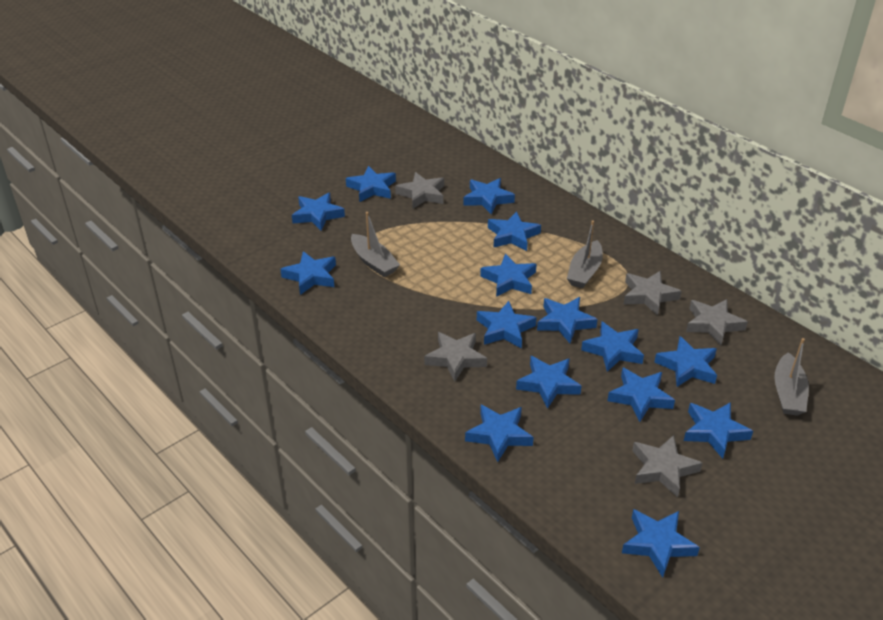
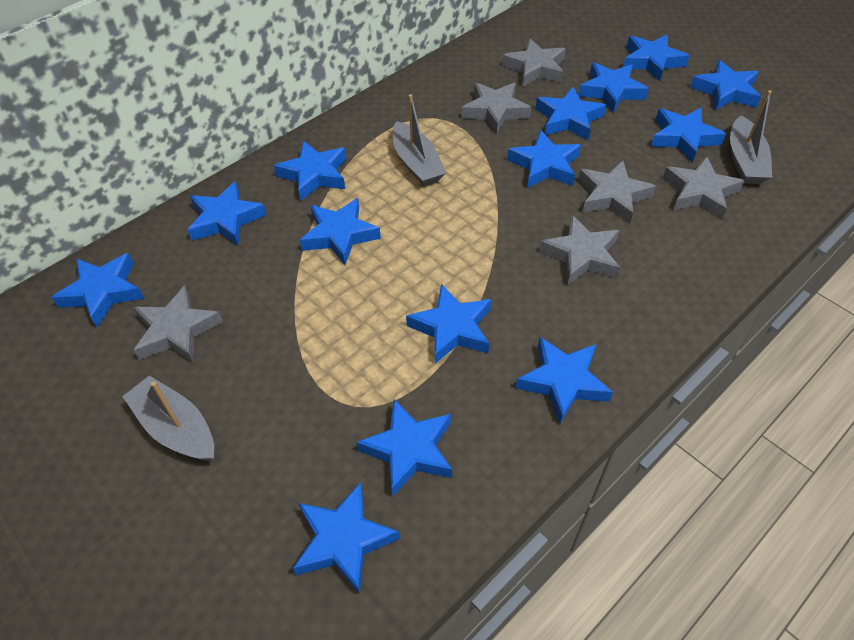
blue star: [280,251,336,295] [292,193,345,231] [346,166,396,202] [463,178,515,215] [465,405,534,462] [477,301,537,349] [480,254,537,297] [488,211,541,251] [516,356,582,409] [537,297,598,343] [581,321,644,372] [607,367,675,422] [622,509,700,578] [654,336,717,387] [684,402,753,459] = 15 -> [51,253,144,327] [188,181,267,246] [274,141,346,200] [293,482,400,595] [300,198,381,265] [356,399,452,497] [406,284,491,364] [507,130,581,188] [516,337,613,424] [536,87,606,140] [578,62,649,113] [623,34,690,82] [651,107,726,163] [690,60,761,110] = 14
grey star: [395,172,444,208] [424,332,487,381] [624,271,681,316] [632,435,702,497] [686,299,748,345] = 5 -> [133,285,223,363] [462,82,531,134] [502,39,566,87] [539,215,620,285] [578,161,656,224] [663,156,744,219] = 6

